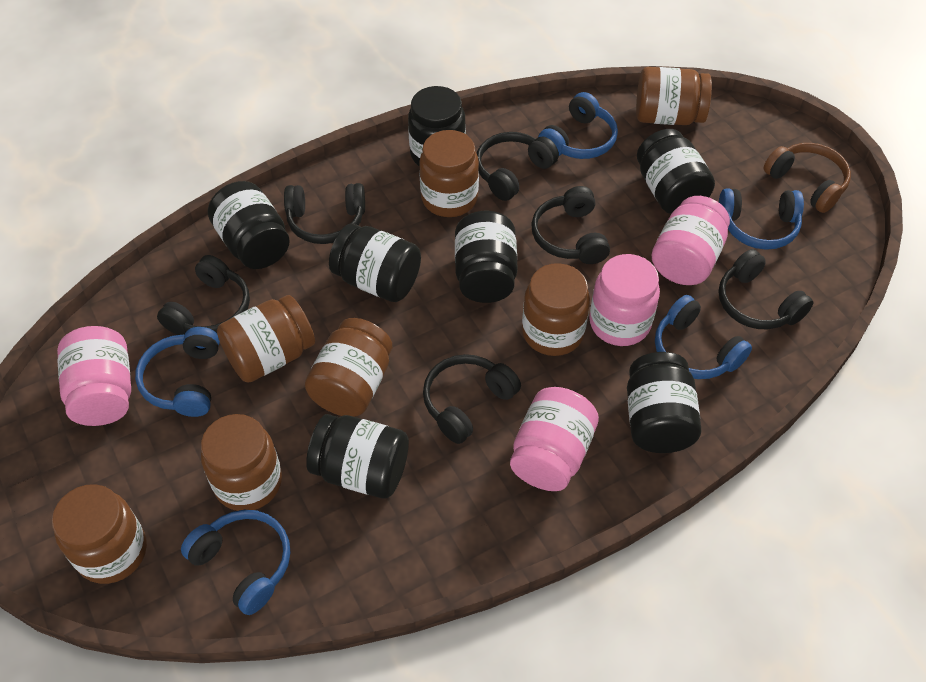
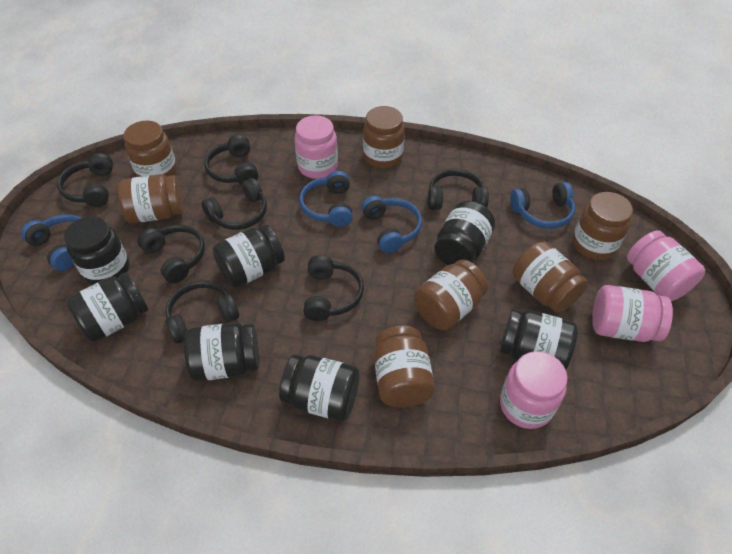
black headphones: [157,255,250,335] [284,183,365,244] [423,354,521,444] [477,132,559,201] [531,186,610,264] [719,249,813,329] = 6 -> [57,153,113,207] [138,225,205,283] [165,281,239,343] [201,178,267,230] [204,135,258,185] [303,255,364,321] [428,168,489,210] = 7
blue headphones: [135,327,220,417] [181,510,291,615] [538,92,618,159] [655,295,752,379] [719,188,804,250] = 5 -> [21,214,81,271] [299,171,353,227] [361,196,422,253] [510,182,575,229] = 4
brown headphones: [764,143,851,213] = 1 -> none = 0

